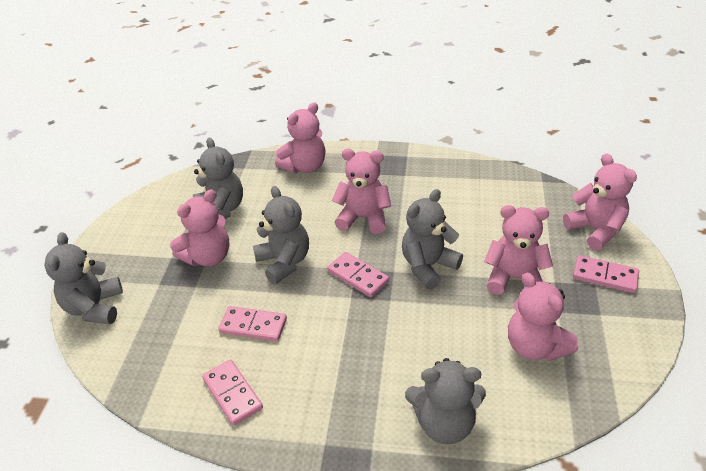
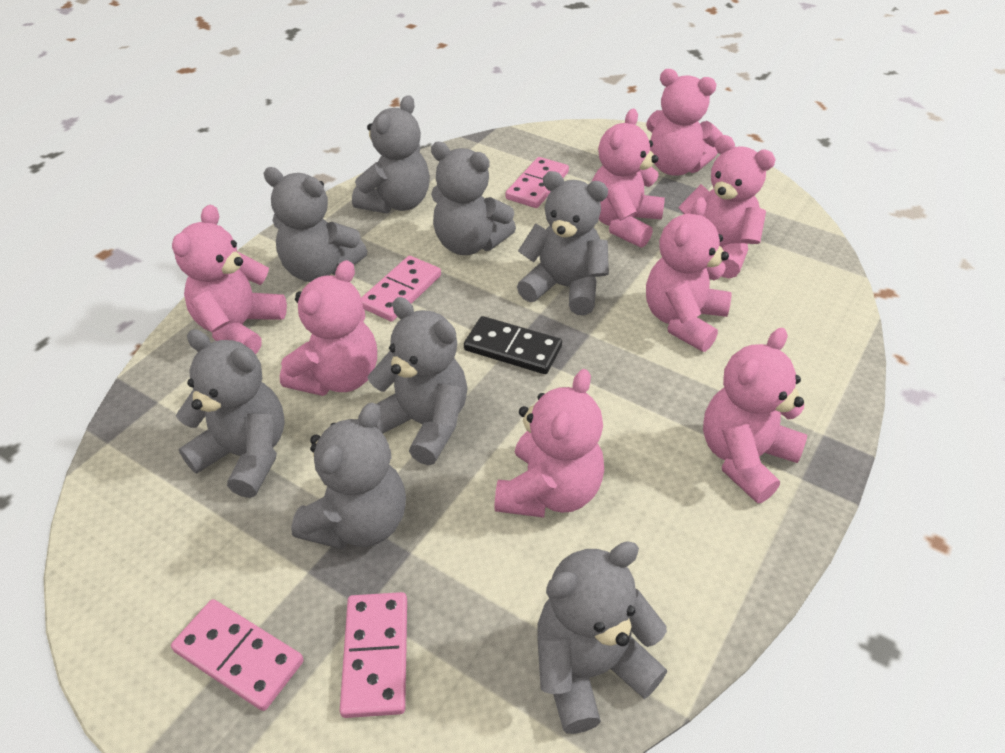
black domino: none = 0 -> [464,316,562,374] = 1
grey teddy bear: [44,232,123,324] [193,138,243,219] [253,186,309,284] [402,189,463,289] [405,358,486,444] = 5 -> [176,329,285,498] [263,167,367,282] [291,403,406,549] [352,95,430,214] [367,297,468,465] [431,142,516,255] [517,171,609,315] [537,541,667,734] = 8
pink teddy bear: [170,189,230,267] [275,102,325,173] [332,149,391,234] [484,205,554,295] [508,273,578,361] [563,154,637,251] = 6 -> [172,205,287,354] [280,260,377,396] [494,369,604,518] [592,108,665,248] [646,69,723,176] [646,197,732,352] [678,135,776,278] [703,328,807,503] = 8

